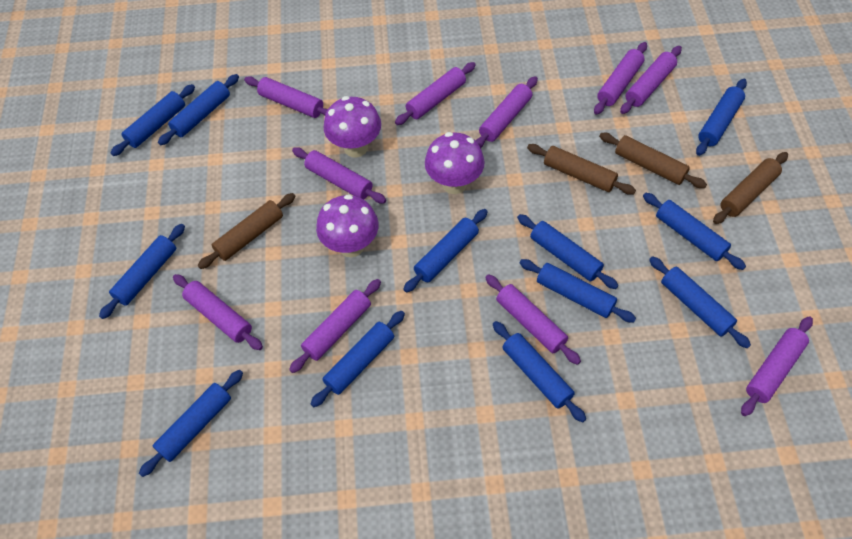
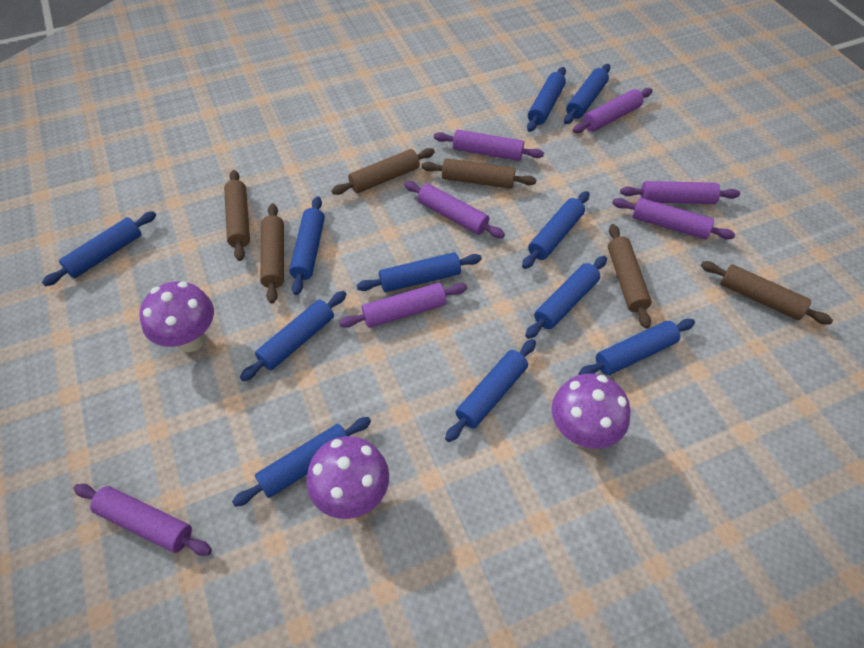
blue rolling pin: [99,224,185,319] [111,84,195,156] [139,370,243,477] [158,74,239,145] [310,311,405,407] [403,209,488,293] [493,321,586,422] [517,214,619,289] [520,259,636,323] [643,193,746,270] [649,256,751,348] [696,79,747,156] = 12 -> [42,211,156,286] [232,417,371,507] [240,291,347,381] [289,196,325,295] [357,252,482,292] [445,339,536,442] [522,191,589,269] [525,256,607,339] [527,67,566,132] [564,64,610,124] [579,319,695,375] = 11
brown rolling pin: [198,193,296,269] [527,144,636,195] [599,133,707,188] [713,152,788,224] = 4 -> [224,170,250,261] [260,204,284,303] [331,148,435,195] [421,158,537,189] [608,224,652,329] [701,261,833,325] = 6
purple rolling pin: [173,274,263,350] [244,76,328,118] [289,279,381,373] [292,147,386,203] [395,62,476,125] [475,76,538,148] [485,274,581,365] [594,42,647,115] [620,46,682,114] [741,316,813,416] = 10 -> [74,484,212,556] [339,283,467,328] [404,181,505,238] [434,130,544,161] [573,88,652,133] [612,198,735,239] [620,181,740,204] = 7

